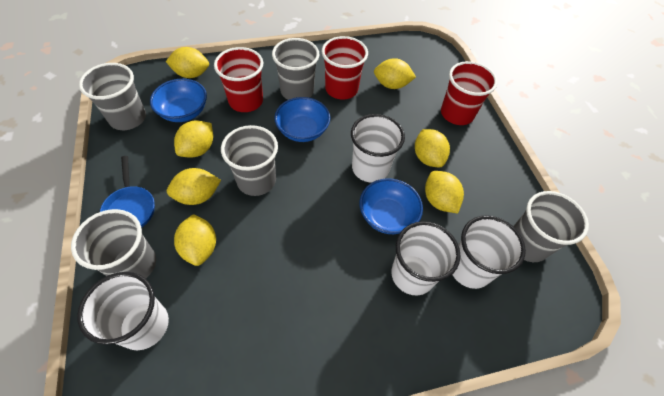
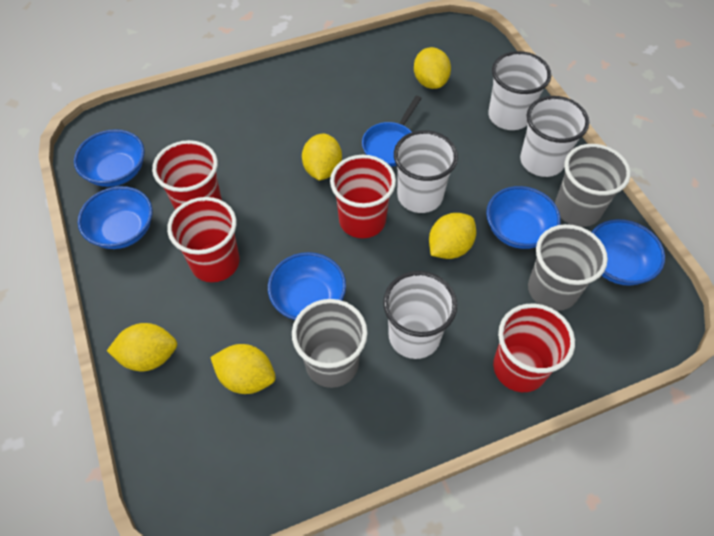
blue bowl: [150,79,207,122] [274,97,330,142] [360,178,423,234] = 3 -> [74,129,145,187] [77,186,153,249] [268,252,346,320] [486,186,561,249] [592,219,665,286] = 5
grey cup: [71,209,156,278] [79,63,146,130] [221,125,278,196] [272,38,319,100] [514,191,589,262] = 5 -> [292,299,367,388] [528,224,608,311] [555,144,631,227] = 3
red cup: [214,47,263,112] [322,36,368,100] [441,61,498,125] = 3 -> [152,140,222,210] [167,197,239,282] [330,155,396,238] [493,303,575,392] = 4
yellow lemon: [166,47,209,78] [167,168,221,205] [174,120,213,158] [174,214,216,266] [374,58,416,89] [415,129,450,167] [425,171,464,213] = 7 -> [107,323,177,371] [210,344,276,394] [302,134,342,181] [414,47,451,89] [429,213,476,259] = 5

